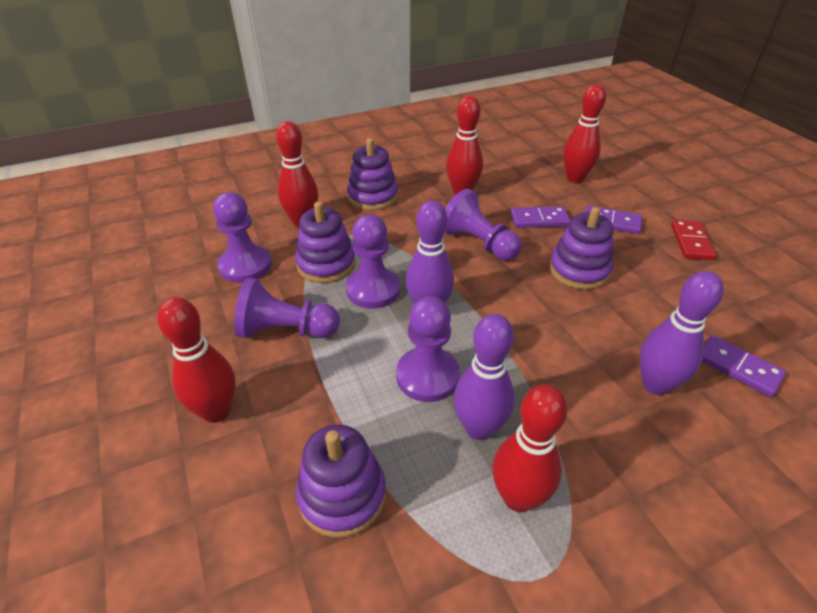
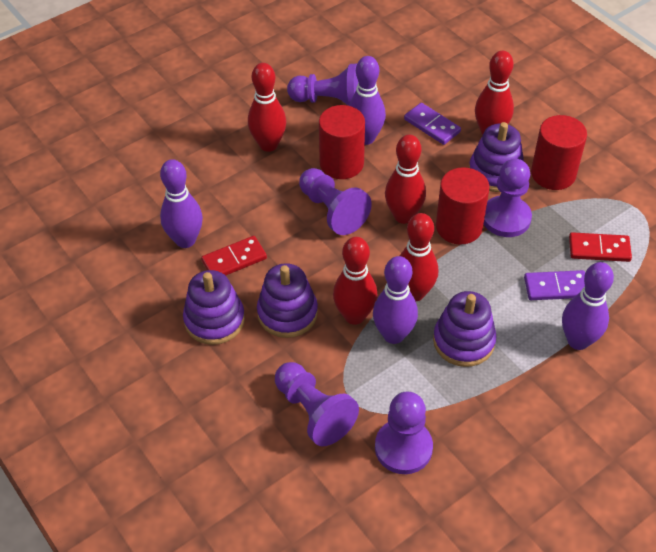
purple bowling pin: [406,200,454,304] [454,314,515,440] [640,271,724,395] = 3 -> [160,159,203,248] [349,56,386,145] [373,256,418,344] [562,262,614,350] = 4
purple domino: [511,206,571,228] [584,205,642,234] [702,335,786,397] = 3 -> [404,103,461,145] [524,270,585,300] = 2
red cylinder: none = 0 -> [319,105,365,179] [436,167,490,244] [531,115,587,190] = 3
red domino: [671,220,716,260] = 1 -> [201,236,267,276] [569,232,632,262] = 2

